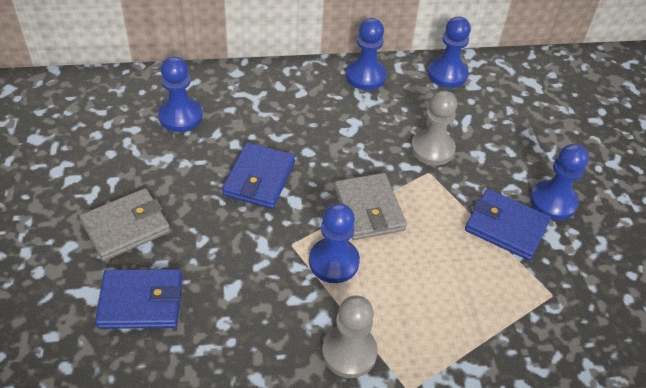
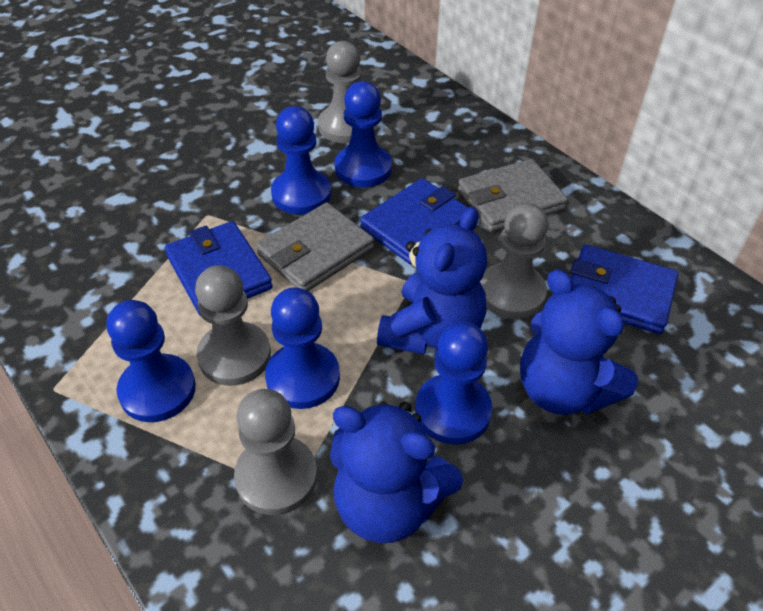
blue teddy bear: none = 0 -> [330,401,463,543] [377,206,487,355] [520,269,638,415] = 3
grey pawn: [322,295,378,378] [411,90,457,166] = 2 -> [195,265,271,386] [234,389,317,515] [318,41,362,143] [480,203,548,319] = 4

